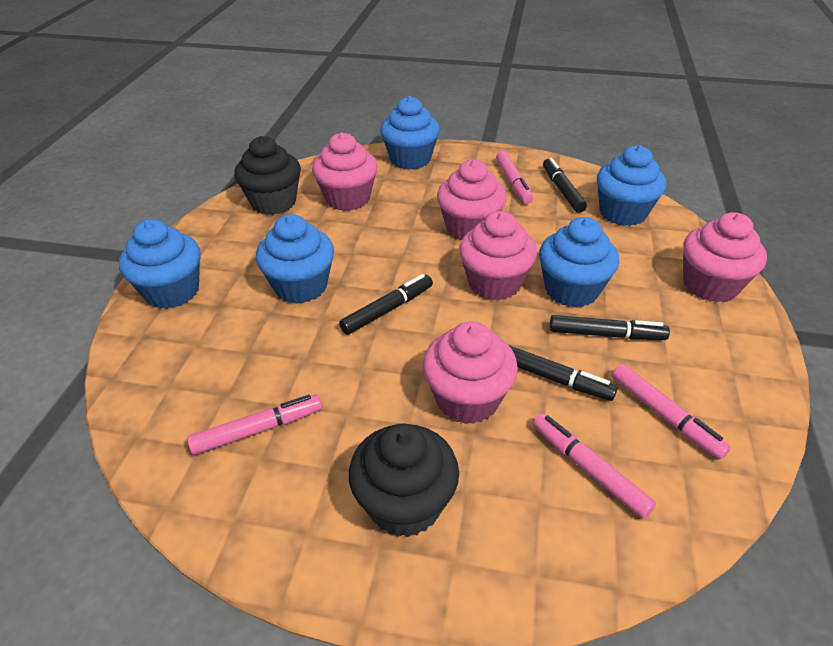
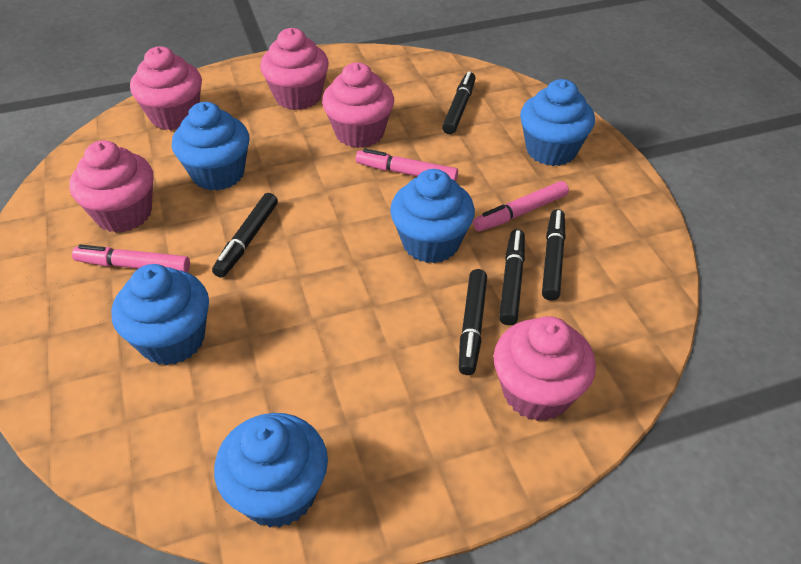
black cupcake: [234,136,301,215] [349,423,459,537] = 2 -> none = 0
black marker: [339,274,433,335] [509,345,617,401] [543,158,587,213] [550,315,670,340] = 4 -> [212,193,278,278] [442,71,476,134] [459,269,487,375] [499,229,525,325] [542,209,566,301] = 5
pink marker: [187,395,322,455] [496,151,533,204] [533,413,656,519] [612,364,731,459] = 4 -> [72,245,190,272] [356,149,458,182] [473,181,569,231] = 3

